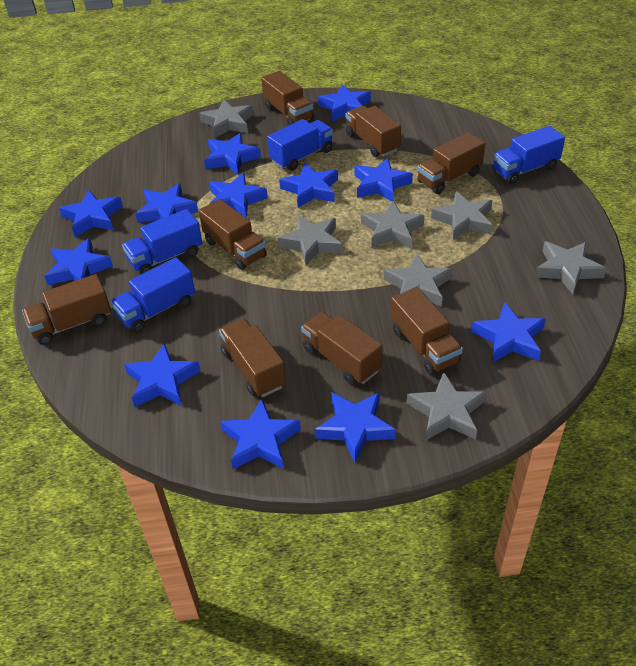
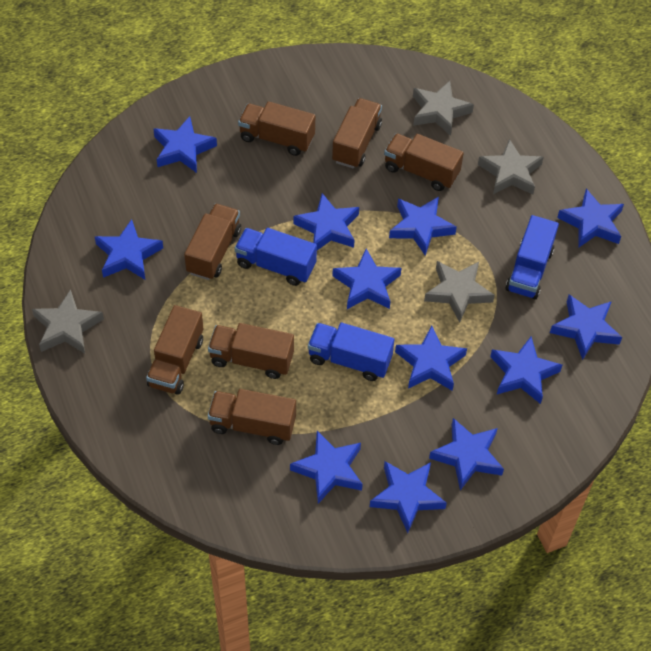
blue truck: [110,257,195,333] [122,209,202,275] [267,119,333,171] [493,126,565,184] = 4 -> [235,228,317,286] [308,323,394,381] [505,215,559,299] = 3
brown truck: [22,274,111,345] [199,199,267,270] [219,319,286,397] [261,71,314,125] [301,312,383,385] [346,106,401,157] [391,287,463,375] [417,132,485,194] = 8 -> [146,305,203,395] [184,204,241,280] [208,323,294,379] [208,389,296,445] [238,101,315,156] [332,98,382,168] [384,134,464,191] = 7
grey star: [199,100,254,138] [278,215,342,265] [361,201,425,249] [384,253,452,307] [407,372,486,440] [431,191,493,240] [535,241,607,294] = 7 -> [32,289,104,353] [413,81,474,136] [424,261,495,322] [478,139,544,194] = 4

